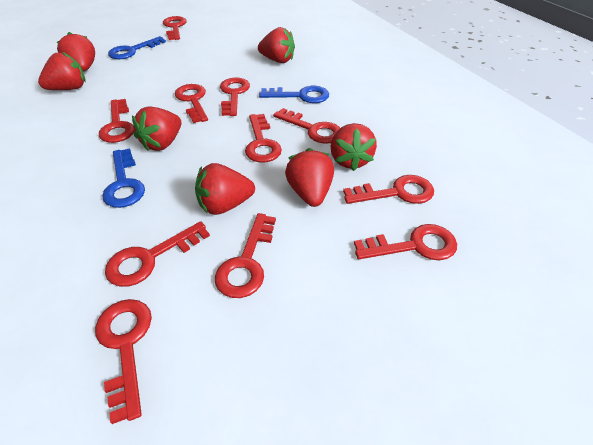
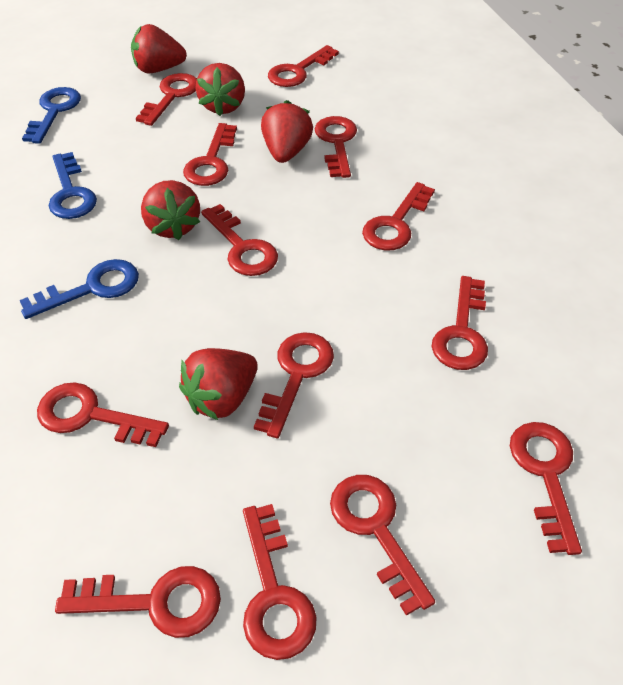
red key: [95,299,152,424] [99,99,134,143] [105,221,210,287] [163,16,187,40] [175,84,208,123] [215,213,276,298] [220,77,250,116] [245,114,282,163] [273,108,340,144] [343,175,434,204] [354,224,457,260] = 11 -> [37,382,169,447] [55,566,221,638] [136,73,197,126] [183,123,237,186] [201,204,278,276] [243,504,317,660] [254,332,334,438] [268,45,339,87] [315,116,357,178] [330,475,435,616] [362,182,435,250] [432,276,488,370] [510,422,582,555] = 13
red strawberry: [38,52,86,90] [57,32,95,71] [132,106,181,151] [195,163,255,215] [258,27,295,63] [285,148,334,207] [330,123,377,171] = 7 -> [131,24,187,74] [141,180,200,240] [179,348,258,420] [195,63,245,116] [261,100,313,163] = 5

